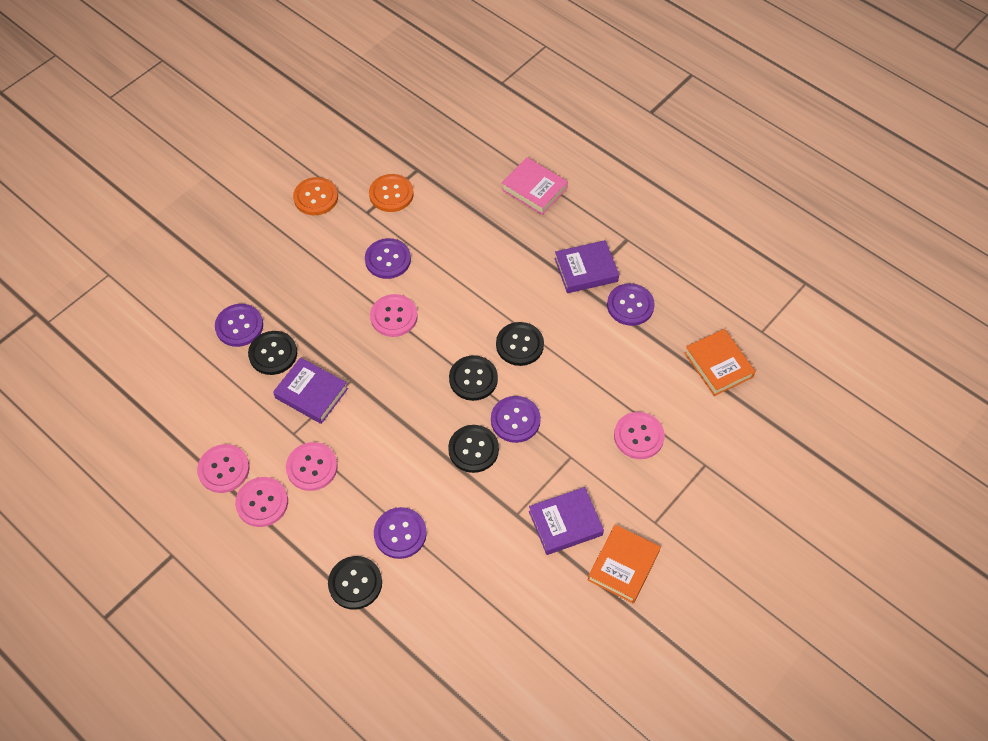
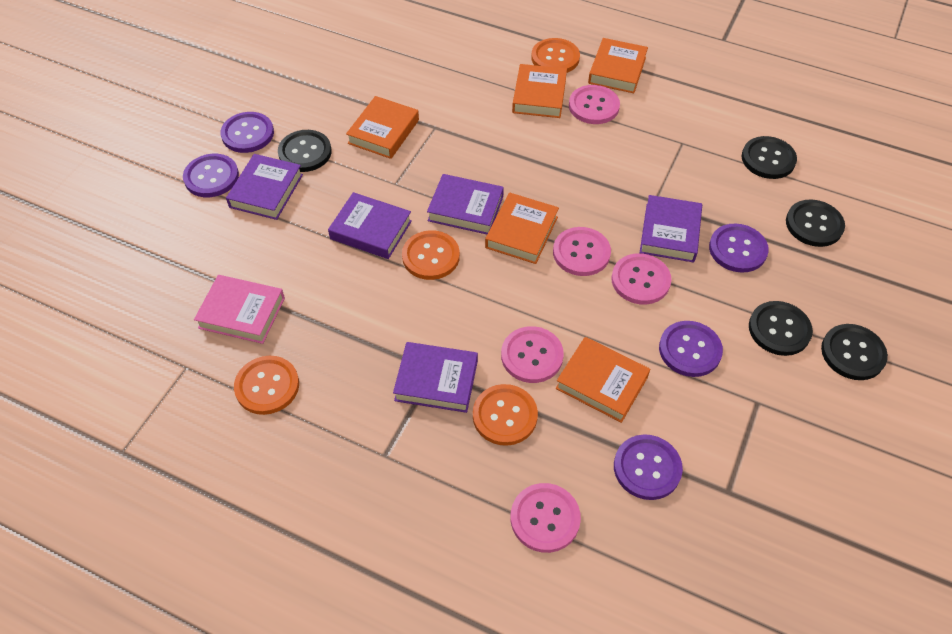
orange book: [588,525,661,603] [684,329,755,396] = 2 -> [346,96,419,159] [485,193,559,264] [512,64,567,118] [556,337,650,423] [588,38,648,93] = 5
orange button: [293,177,338,215] [369,174,414,212] = 2 -> [234,356,299,415] [402,230,460,280] [473,384,538,446] [531,38,580,73] = 4
purple book: [273,357,348,424] [529,487,604,555] [554,240,619,293] = 3 -> [226,154,303,220] [328,192,412,259] [393,342,478,413] [427,174,504,234] [640,195,702,262] = 5

